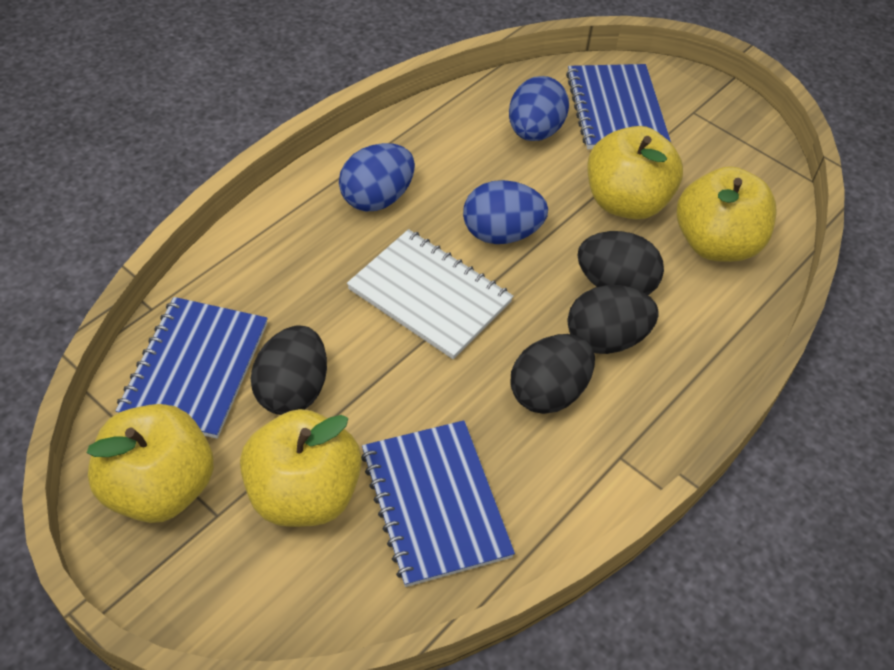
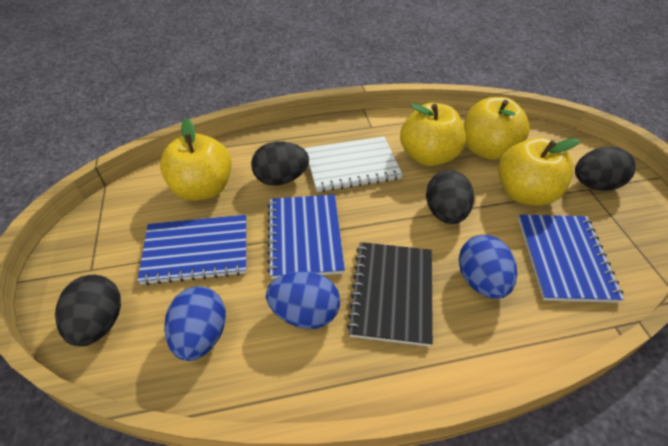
black notebook: none = 0 -> [347,242,433,347] = 1

